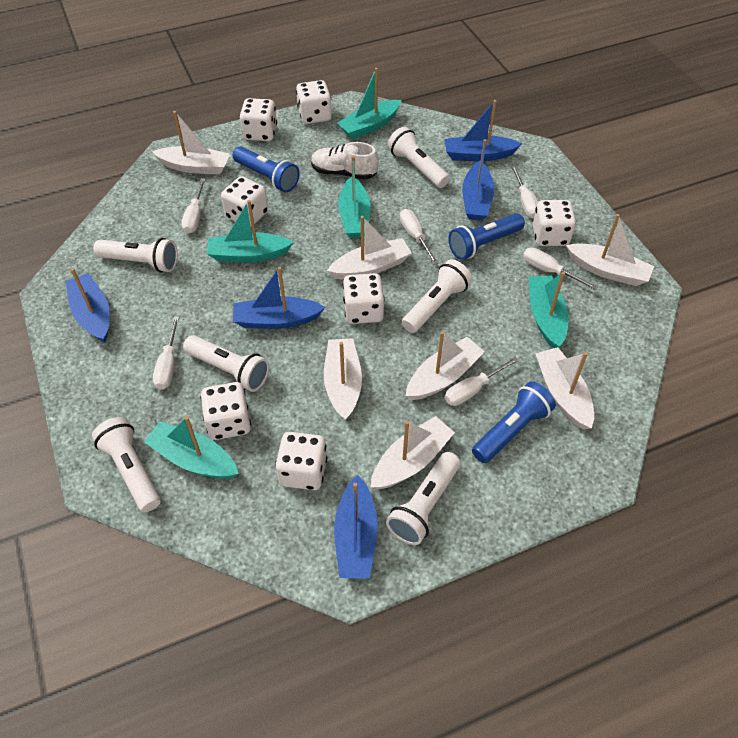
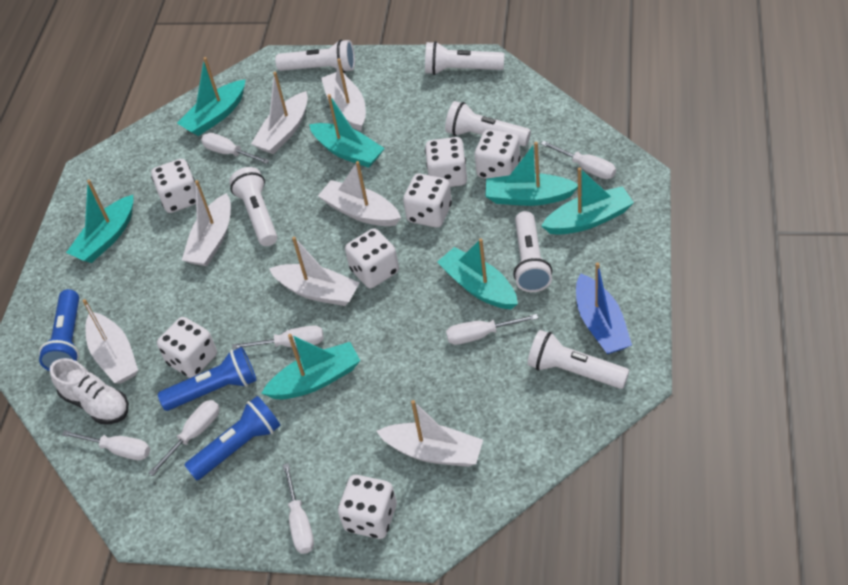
blue boat: [65,268,110,343] [233,267,325,329] [334,475,378,579] [444,100,522,161] [463,139,494,221] = 5 -> [576,262,632,354] = 1
turquoise boat: [144,416,239,479] [207,200,294,262] [337,68,402,139] [338,156,371,238] [529,272,569,348] = 5 -> [66,180,133,263] [177,57,246,136] [261,334,361,399] [309,94,385,168] [437,238,518,309] [485,142,578,206] [541,167,634,235] = 7
white screwdriver: [153,317,179,390] [181,178,206,234] [400,209,438,265] [445,357,519,406] [511,166,538,219] [523,248,598,290] = 6 -> [62,430,150,460] [149,400,220,476] [201,133,270,164] [232,325,324,349] [283,463,314,554] [446,314,538,345] [541,141,616,179] = 7

